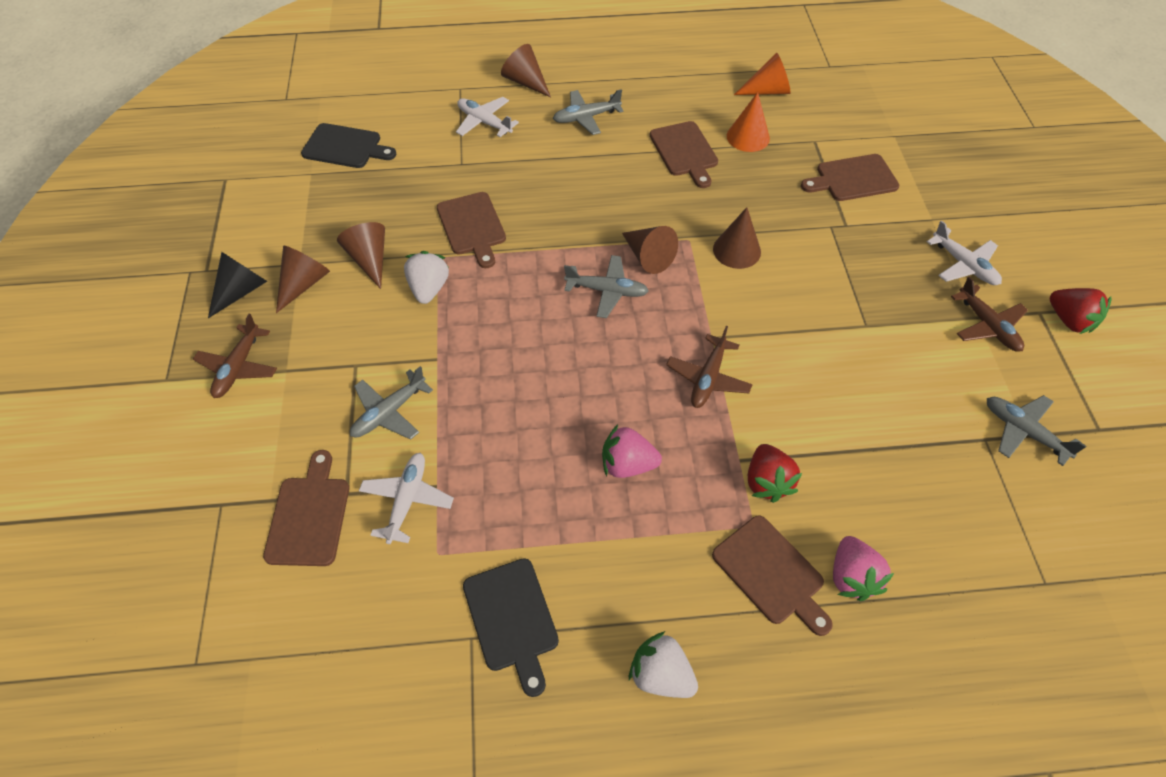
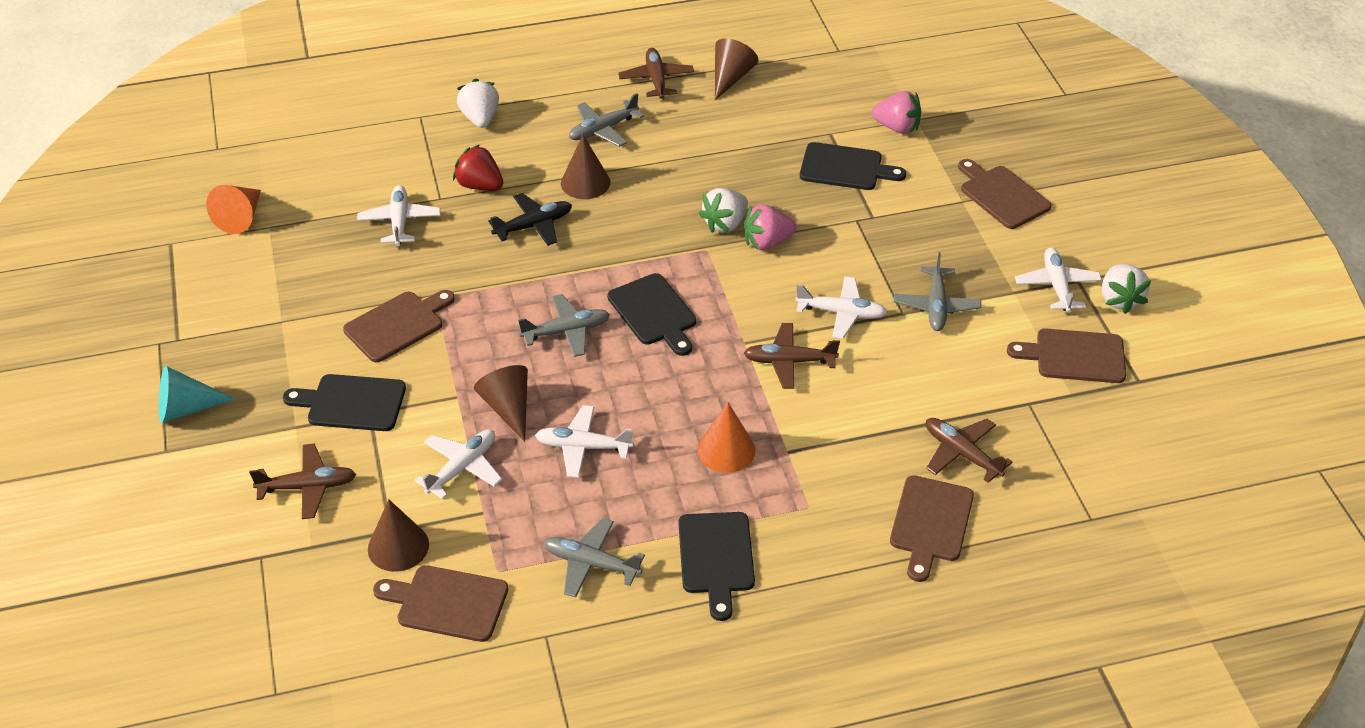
black cone: [208,252,267,318] = 1 -> none = 0
black cutting board: [301,123,396,168] [463,558,559,697] = 2 -> [283,374,406,431] [607,273,696,356] [678,512,755,621] [800,142,906,190] = 4
black plane: none = 0 -> [488,193,572,246] = 1
brown cone: [276,246,330,313] [337,222,385,289] [501,44,551,97] [622,226,678,274] [713,207,761,269] = 5 -> [368,499,429,572] [474,365,528,442] [561,135,610,199] [715,38,758,100] = 4
brown plane: [193,314,277,398] [666,326,753,408] [951,276,1028,352] = 3 -> [249,443,356,519] [618,48,694,99] [744,323,840,389] [926,418,1012,483] = 4
red strawberry: [748,444,802,503] [1050,288,1112,334] = 2 -> [453,145,503,191] = 1
turquoise cone: none = 0 -> [158,366,235,423] = 1
white plane: [359,453,454,544] [456,97,519,137] [927,220,1002,285] = 3 -> [357,185,440,246] [414,429,502,499] [535,405,634,478] [795,277,887,339] [1015,248,1102,313] = 5
white strawberry: [404,251,449,304] [629,631,698,698] = 2 -> [457,79,499,128] [699,188,748,233] [1102,264,1151,314] = 3

